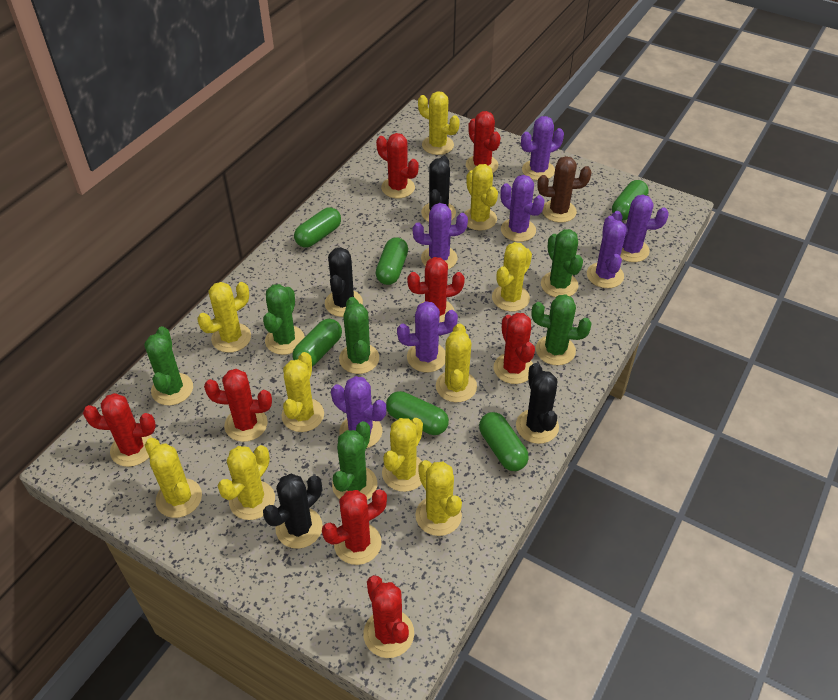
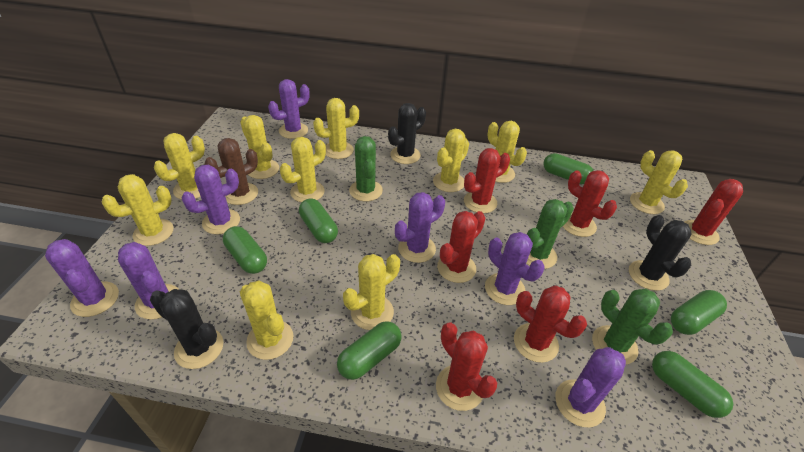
black cactus: [263,474,323,549] [325,247,363,317] [421,156,456,222] [516,363,559,444] = 4 -> [150,289,223,369] [388,103,426,164] [629,215,692,291] = 3
green cactus: [144,326,193,405] [263,284,305,355] [332,421,377,500] [339,297,379,374] [531,294,592,365] [541,229,583,297] = 6 -> [349,136,383,202] [526,199,574,269] [592,289,673,364] = 3
red cactus: [83,393,156,467] [204,369,272,442] [322,489,387,565] [363,575,414,658] [376,133,419,198] [407,257,465,323] [466,111,501,173] [494,313,535,384] = 8 -> [436,322,497,411] [437,211,486,283] [464,148,510,213] [514,286,587,363] [563,170,617,237] [684,179,743,245] = 6

